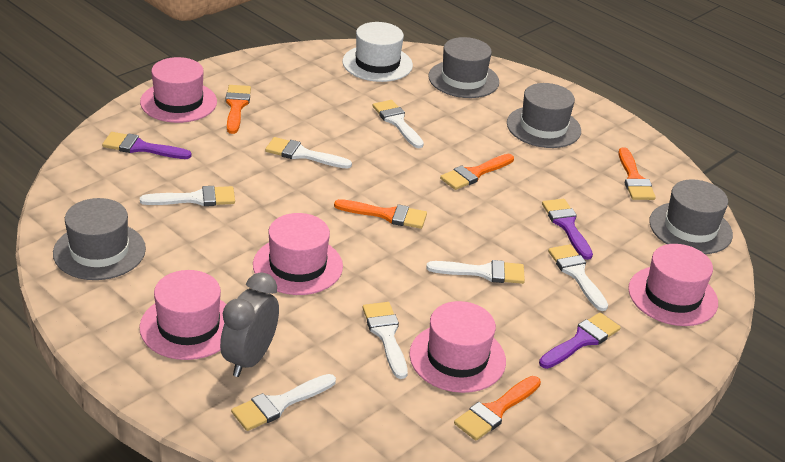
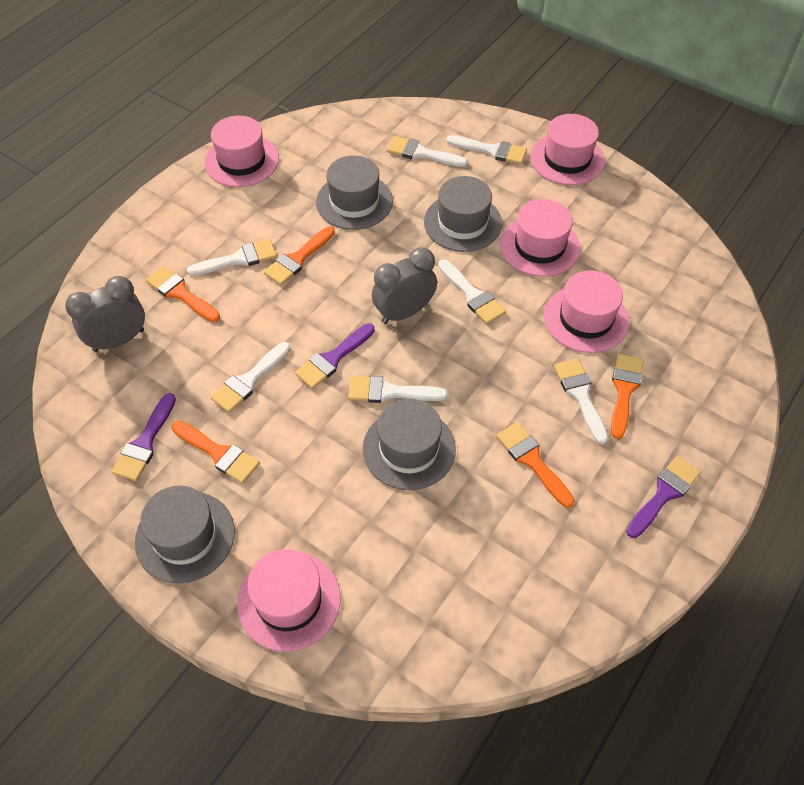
grey clock: [220,272,279,377] = 1 -> [65,276,145,352] [372,247,437,324] = 2
white hat: [343,22,413,82] = 1 -> none = 0

